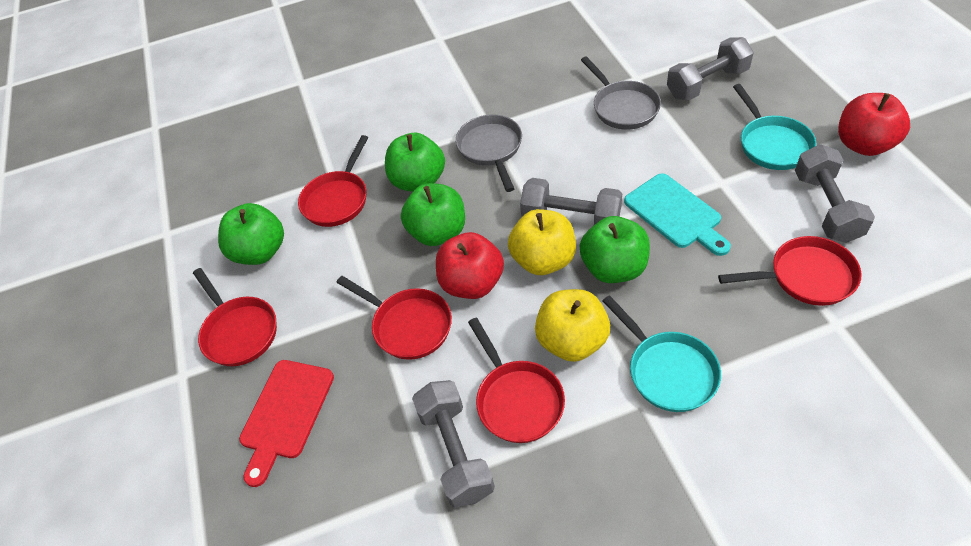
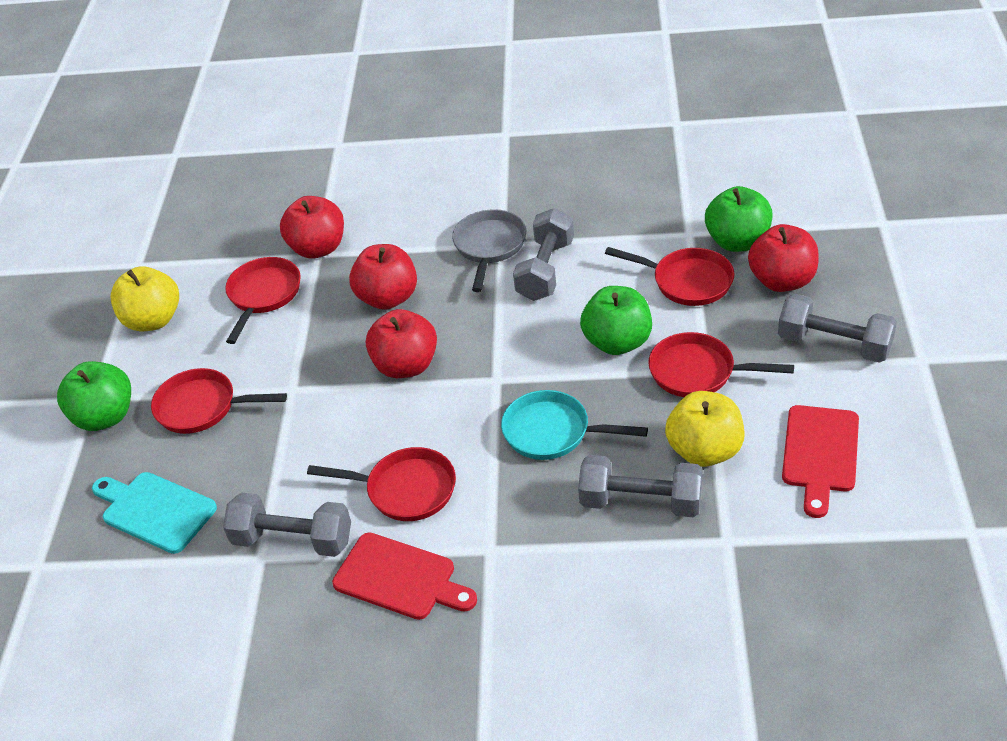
green apple: [218,203,284,265] [385,132,445,192] [401,183,465,246] [580,216,650,283] = 4 -> [57,361,131,431] [580,286,652,355] [705,186,772,252] = 3
grey pan: [456,114,522,192] [581,56,661,130] = 2 -> [452,209,526,292] = 1
red apple: [436,232,504,299] [838,93,910,156] = 2 -> [280,196,344,258] [349,244,417,310] [366,309,437,378] [748,224,819,292] = 4
red cutting board: [239,360,334,487] = 1 -> [332,532,477,620] [782,405,859,518] = 2
turquoise pan: [602,295,721,412] [733,84,816,170] = 2 -> [501,390,648,460] = 1

